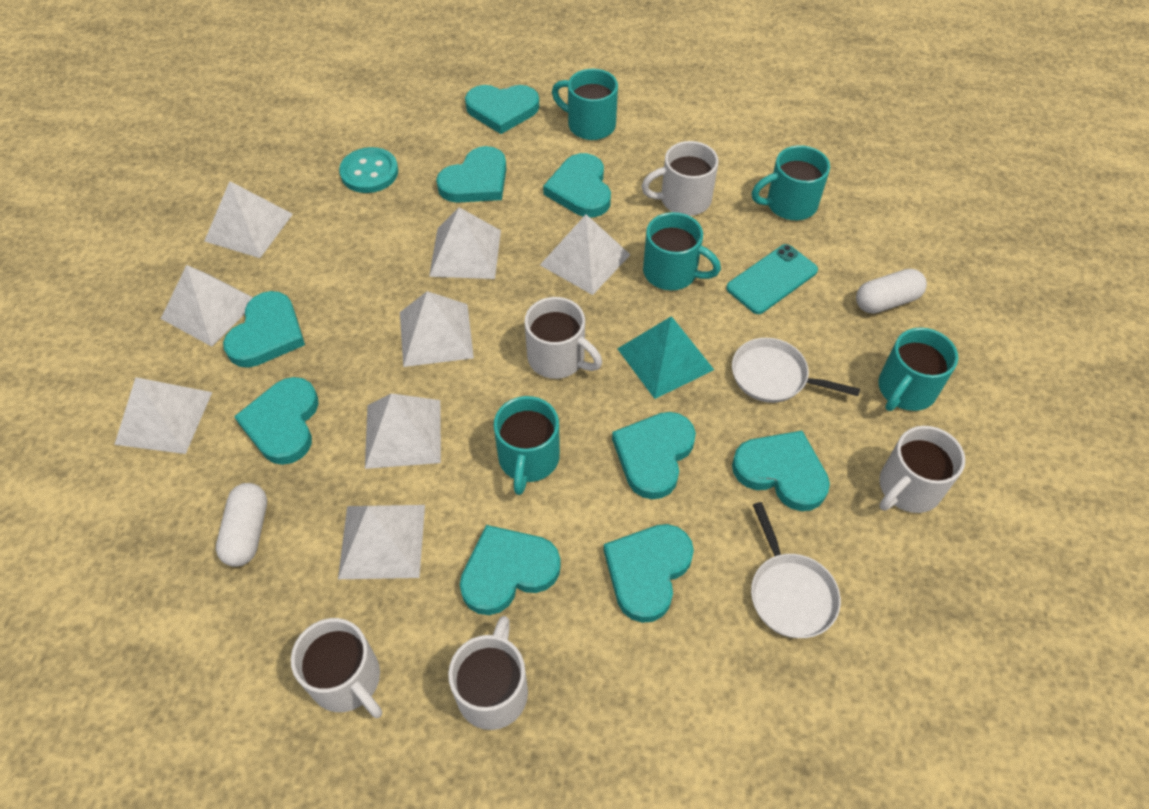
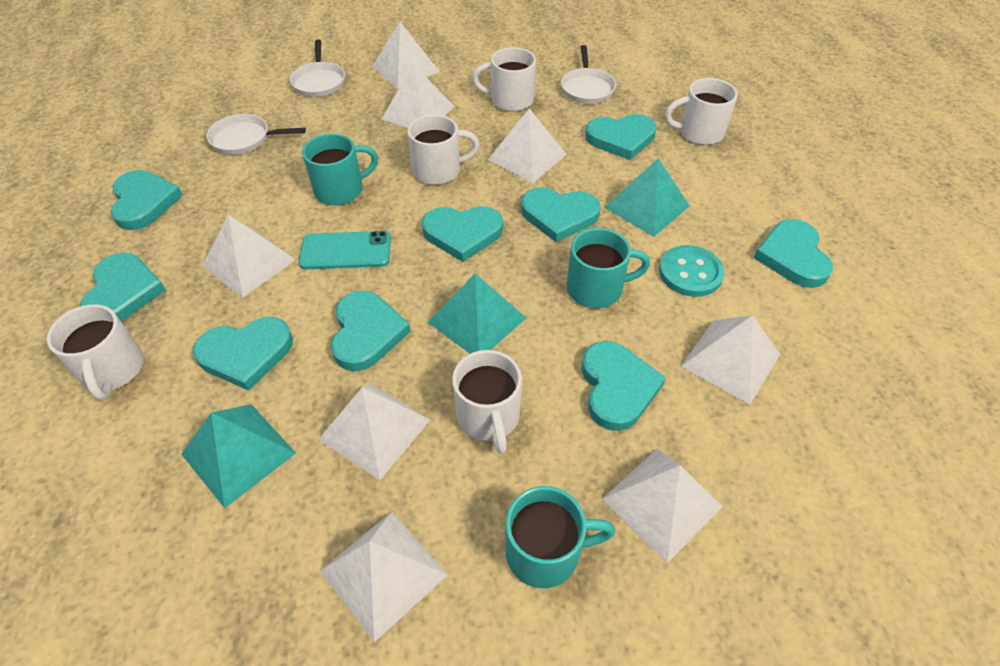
turquoise mug: [494,396,560,495] [552,69,618,140] [643,212,721,290] [752,145,830,220] [878,327,958,411] = 5 -> [302,133,378,205] [506,486,615,588] [567,228,650,308] = 3
turquoise pyramid: [617,316,714,399] = 1 -> [181,404,296,508] [428,274,526,354] [604,158,689,237] = 3
white capsule: [216,483,267,567] [856,269,927,314] = 2 -> none = 0
white pan: [732,338,860,403] [751,502,841,638] = 2 -> [207,114,306,155] [290,40,345,97] [561,45,616,104] = 3

